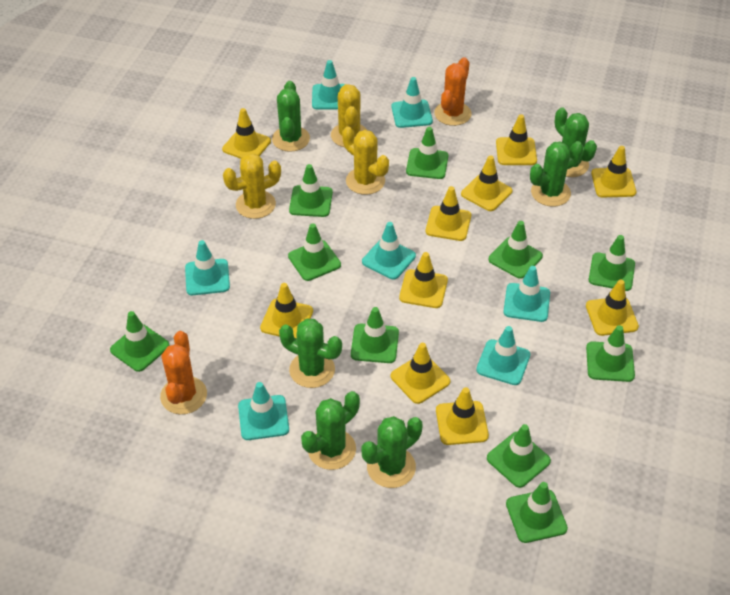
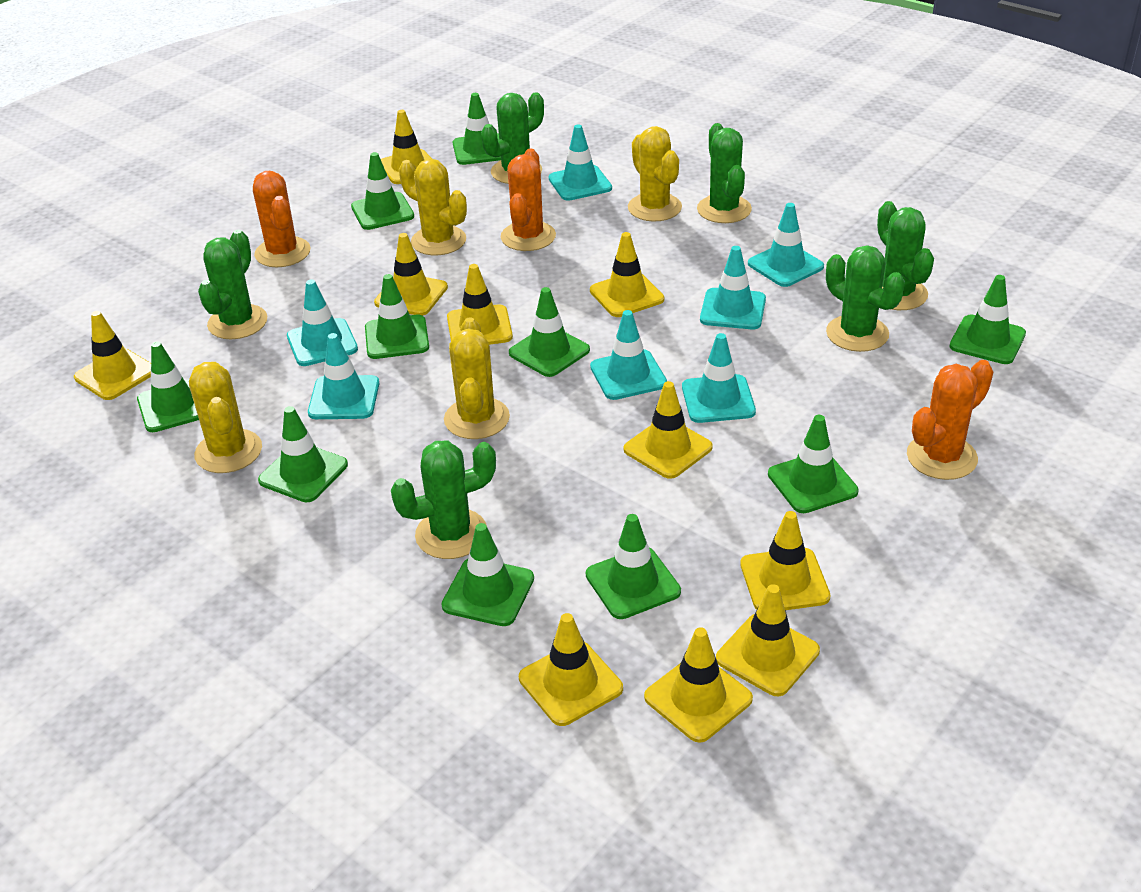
orange cactus: [160,331,207,414] [434,57,471,126] = 2 -> [253,171,310,267] [501,149,556,251] [907,360,993,480] = 3
yellow cactus: [223,153,281,219] [331,84,367,147] [342,126,389,195] = 3 -> [189,362,262,473] [399,159,467,256] [444,317,510,439] [628,126,682,222] = 4

